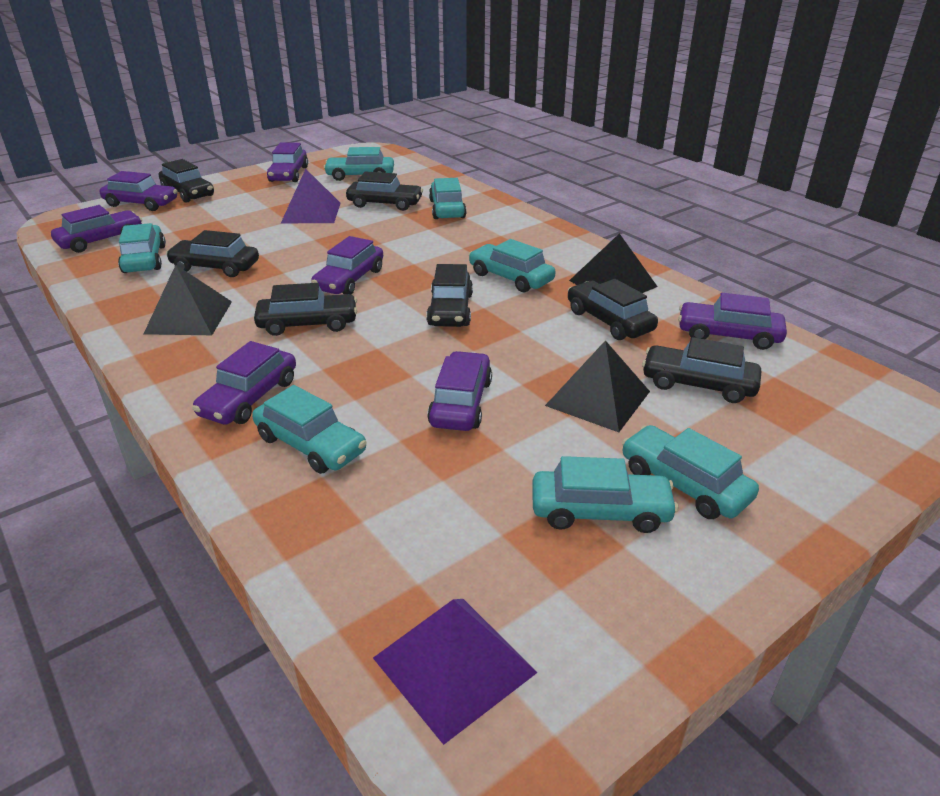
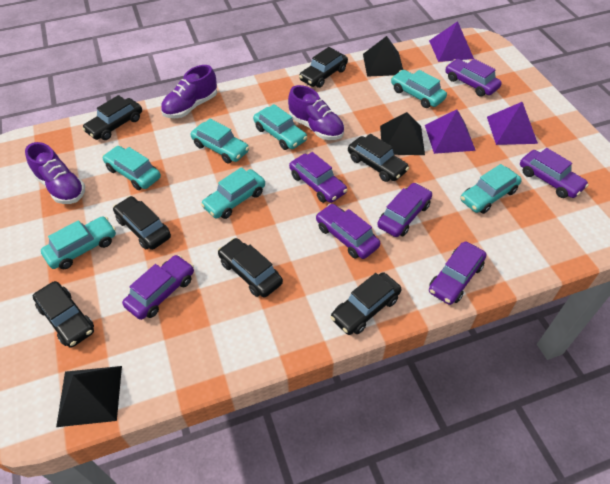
purple pyramid: [281,169,341,223] [373,599,537,745] = 2 -> [425,109,476,154] [429,21,474,62] [487,102,538,145] = 3
purple shoe: none = 0 -> [25,142,85,204] [161,65,217,118] [288,85,344,140] = 3

